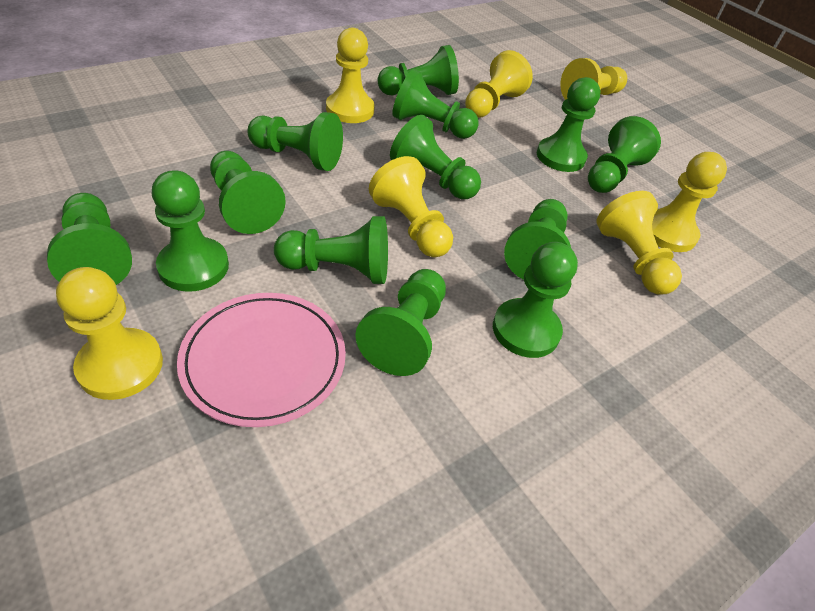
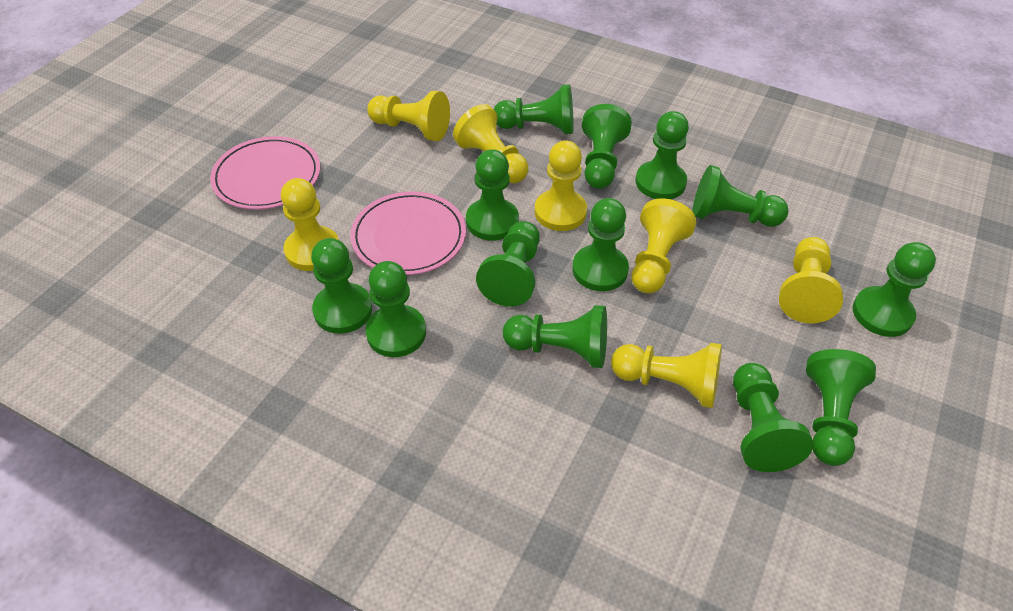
pink plate: [177,293,346,427] = 1 -> [210,136,320,210] [350,191,466,275] = 2

